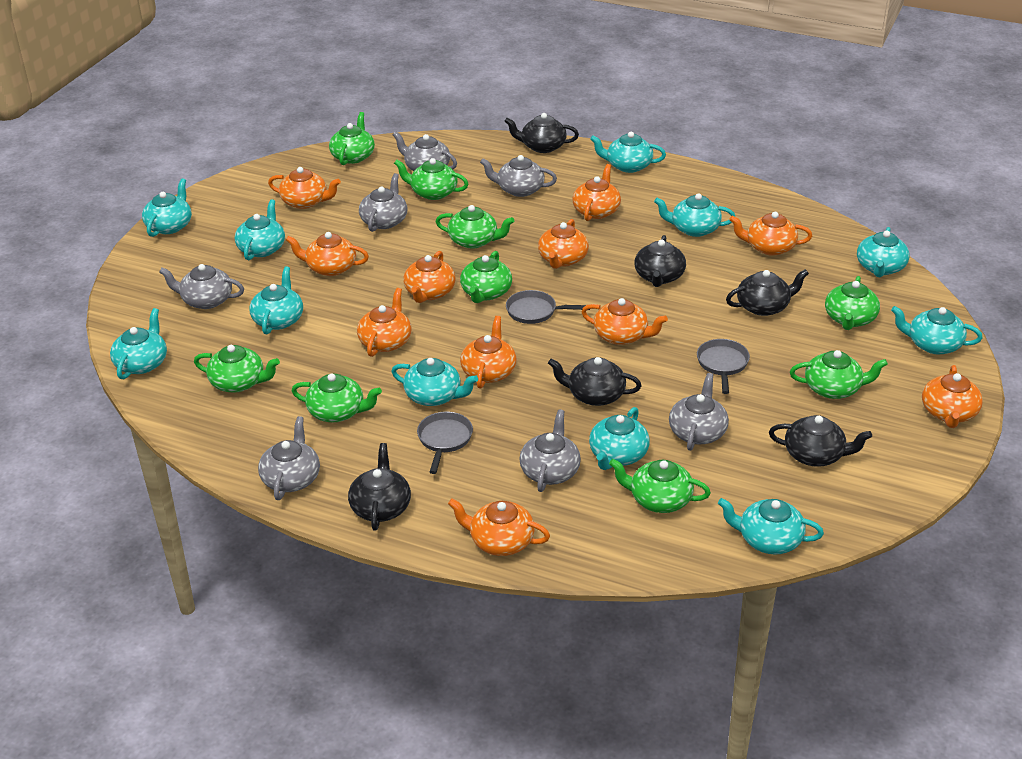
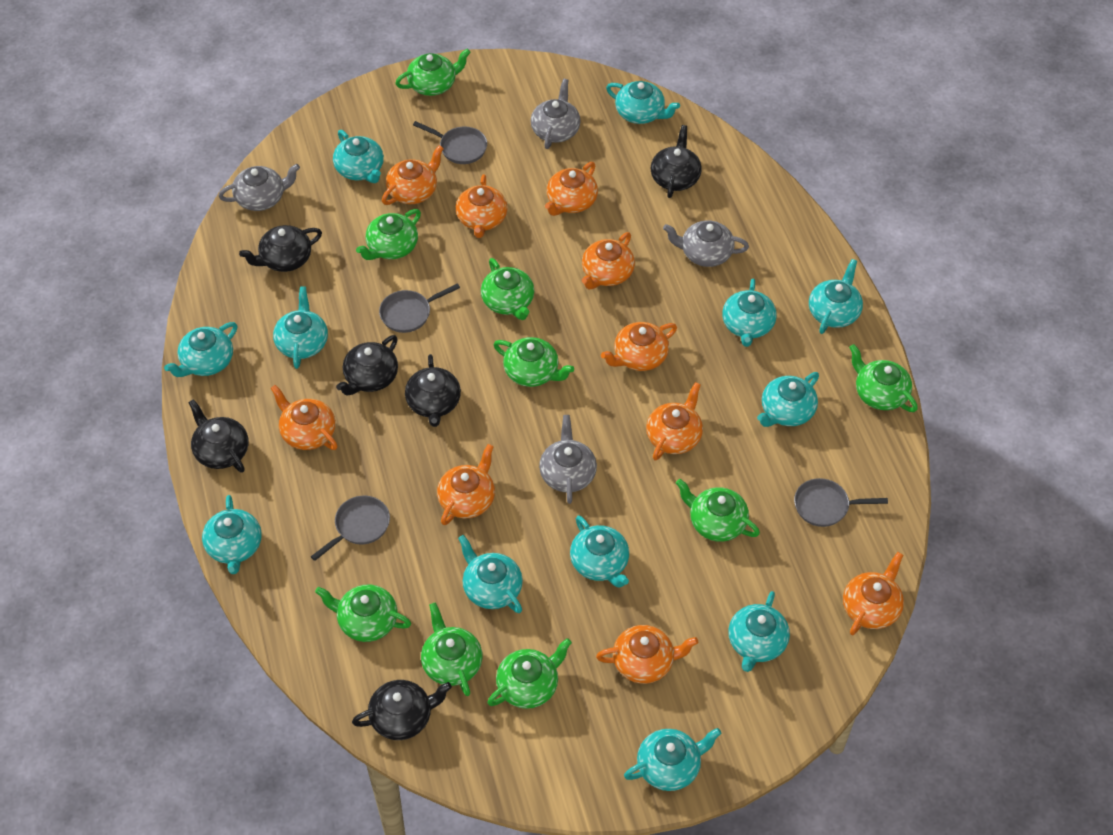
grey pan: [417,412,473,474] [506,290,590,324] [697,339,750,394] = 3 -> [311,496,390,561] [379,283,460,333] [413,121,487,164] [794,478,888,527] = 4
grey teapot: [159,264,244,309] [258,416,320,500] [359,173,407,232] [393,131,457,171] [480,155,557,197] [519,409,581,492] [669,373,729,451] = 7 -> [219,164,300,211] [531,79,581,149] [539,415,597,504] [663,220,749,267] = 4
orange teapot: [268,167,341,209] [286,232,369,276] [357,288,411,357] [403,251,456,303] [448,499,550,556] [460,316,517,389] [538,219,589,269] [572,164,621,221] [581,298,668,345] [729,212,812,256] [922,365,983,428] = 11 -> [271,385,337,450] [382,145,444,205] [437,444,495,525] [456,174,507,238] [545,162,598,216] [582,232,635,290] [596,625,698,684] [601,322,677,371] [646,382,703,461] [843,552,904,635] = 10
turquoise teapot: [110,308,167,379] [142,178,192,237] [235,199,285,260] [249,266,303,335] [391,358,478,406] [589,407,650,470] [590,132,666,173] [654,193,735,237] [718,498,824,555] [857,227,909,277] [891,306,983,354] = 11 -> [164,322,237,377] [202,495,262,574] [273,286,328,369] [333,130,384,183] [458,535,523,613] [570,515,629,588] [606,81,680,124] [624,728,722,791] [722,278,777,347] [728,591,790,672] [757,372,819,427] [809,259,863,334] = 12

